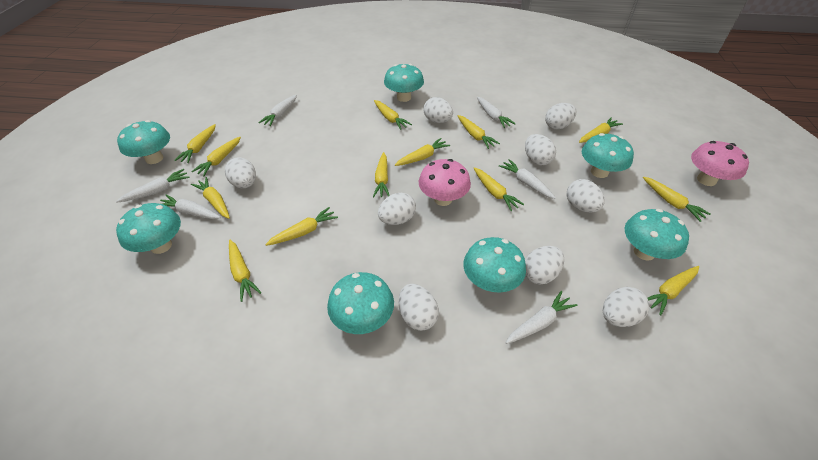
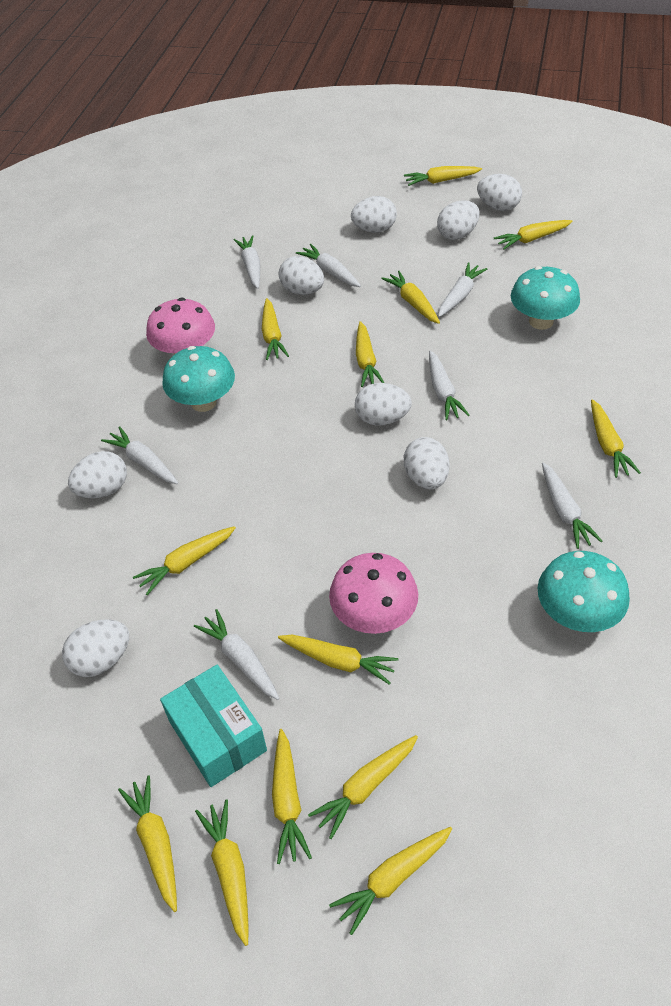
turquoise box: none = 0 -> [160,665,267,787] = 1
turquoise mushroom: [116,203,181,254] [117,120,170,164] [327,272,394,334] [384,64,424,102] [463,237,526,292] [582,133,634,178] [625,209,689,261] = 7 -> [162,346,235,412] [511,266,580,330] [538,551,630,632] = 3
white carrot: [116,169,190,203] [160,194,221,219] [258,95,297,126] [477,97,516,128] [499,159,556,199] [506,291,577,344] = 6 -> [101,426,178,484] [194,609,279,700] [233,235,260,289] [296,244,361,287] [429,351,469,420] [438,263,487,317] [542,462,602,549] = 7
white egg: [225,157,256,188] [378,193,416,225] [399,284,439,331] [423,97,453,123] [525,134,556,165] [525,246,564,285] [545,103,576,130] [567,179,604,212] [603,287,649,327] = 9 -> [62,619,129,677] [68,451,127,498] [279,256,324,295] [351,196,397,233] [355,383,412,426] [404,437,450,489] [437,200,480,240] [477,174,522,211] = 8

